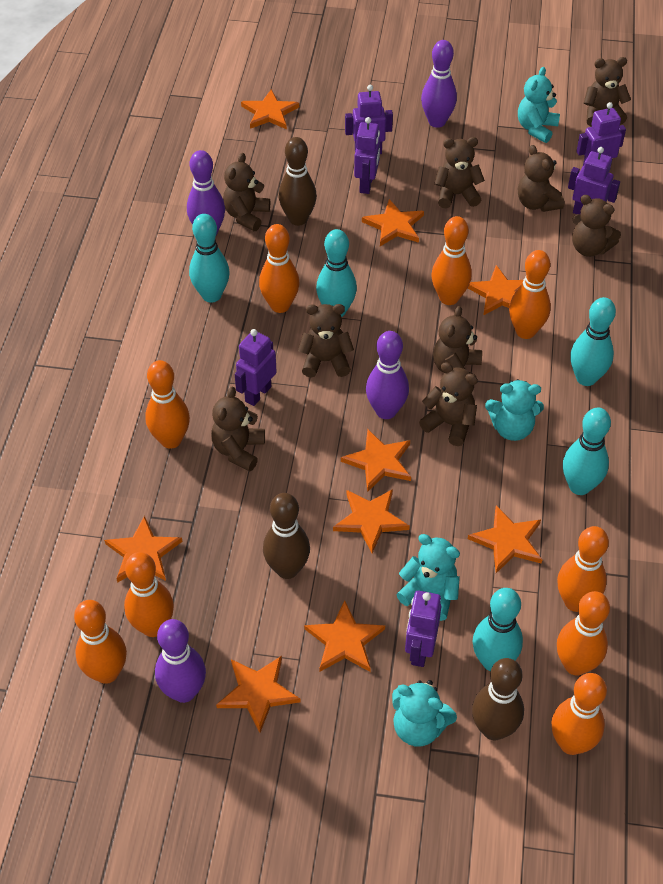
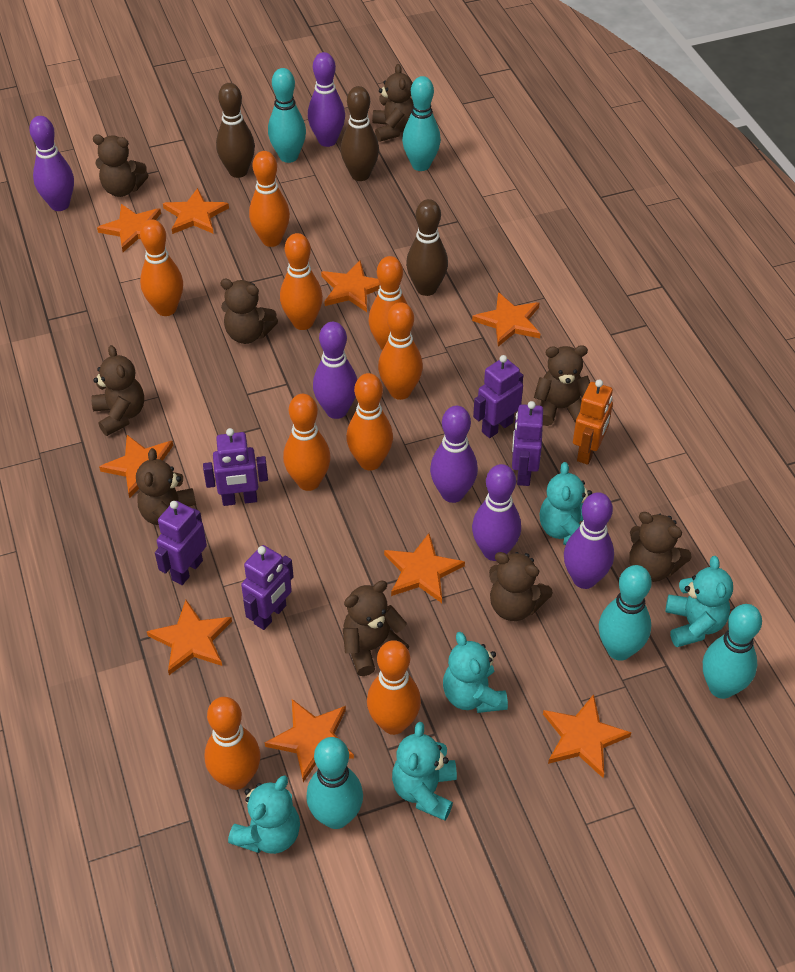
orange robot: none = 0 -> [573,379,613,465] = 1
purple bowling pin: [155,619,206,703] [187,150,225,235] [366,331,409,419] [421,40,457,128] = 4 -> [29,116,74,211] [308,52,345,147] [313,322,357,419] [430,406,478,503] [472,464,521,561] [564,492,614,589] = 6
purple robot: [235,329,277,406] [345,85,393,154] [354,117,380,194] [405,591,441,667] [568,147,620,214] [576,102,626,168] = 6 -> [155,501,207,585] [203,428,268,506] [241,545,294,630] [473,355,523,438] [512,401,543,486] = 5
turquoise teddy bear: [392,680,457,746] [396,534,460,621] [485,379,544,441] [518,67,560,143] = 4 -> [228,775,300,854] [392,722,457,821] [443,632,508,713] [540,462,592,545] [665,556,733,647] = 5

